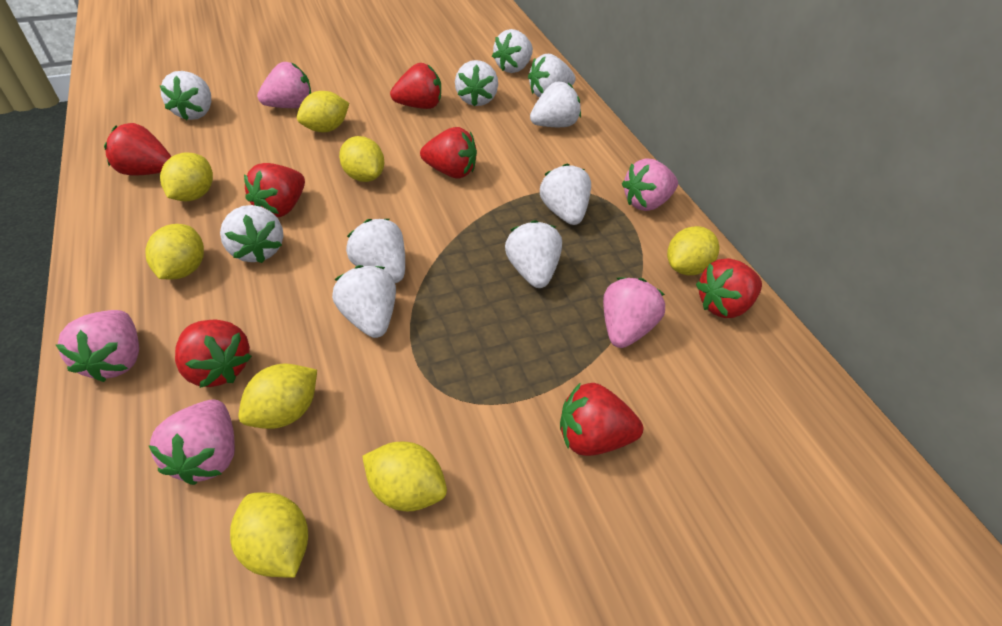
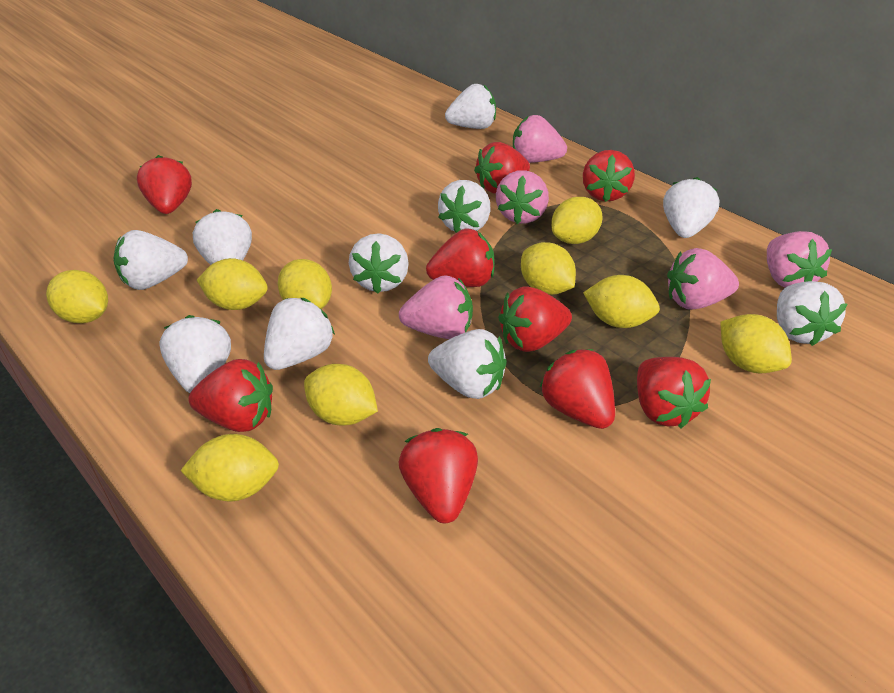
red strawberry: [104,123,171,175] [175,320,252,388] [244,163,305,217] [390,63,441,109] [420,127,477,179] [560,382,643,456] [696,258,762,318] = 7 -> [137,155,192,214] [188,359,273,432] [398,428,478,523] [426,229,495,287] [474,142,530,193] [498,286,572,352] [539,349,615,429] [583,150,635,202] [637,357,711,428] = 9
yellow lemon: [145,224,204,279] [160,152,213,201] [230,492,308,578] [238,364,317,429] [297,91,349,132] [339,136,384,182] [362,441,447,511] [667,226,720,275] = 8 -> [46,270,108,323] [180,434,279,501] [197,258,268,310] [278,259,332,309] [304,364,378,426] [521,242,576,295] [551,197,603,244] [583,275,660,328] [721,314,792,373] = 9

